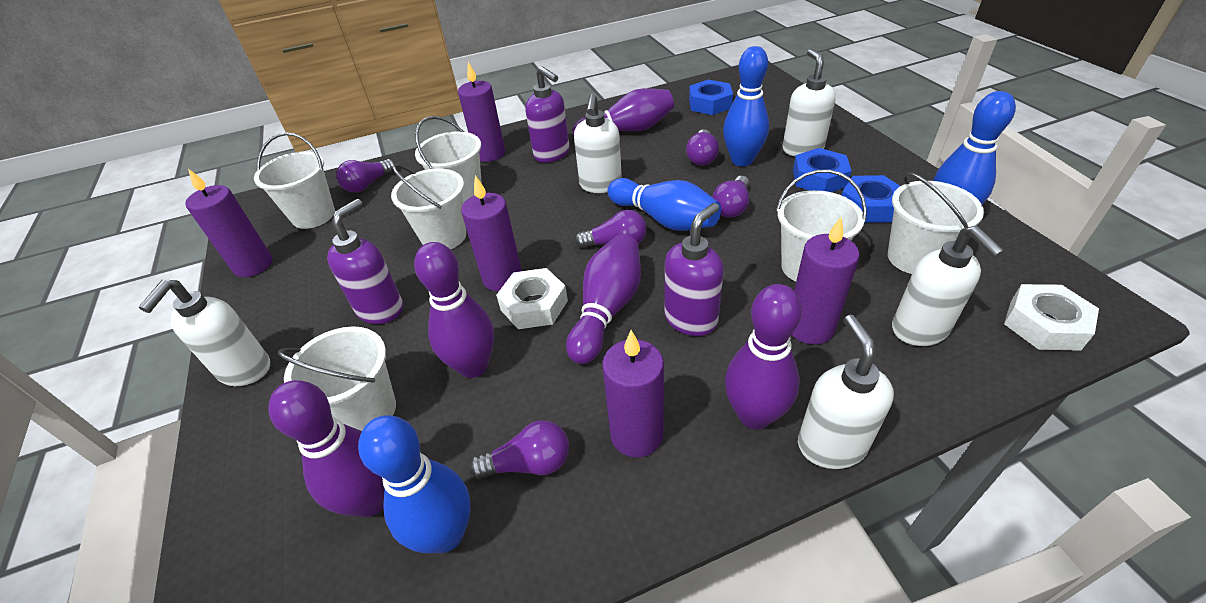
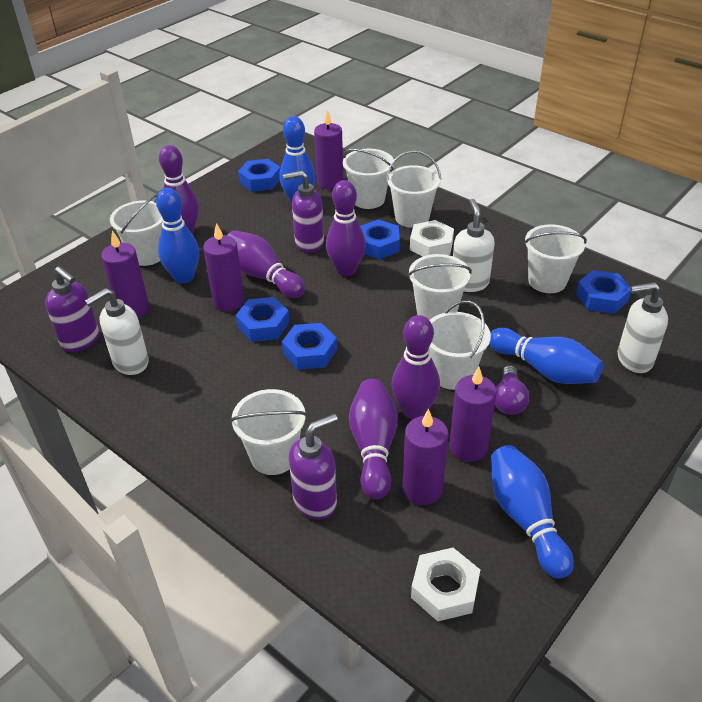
blue nut: [689,79,733,115] [793,148,852,192] [841,175,900,223] = 3 -> [236,297,290,342] [238,159,280,192] [282,323,337,370] [360,220,400,259] [576,270,631,314] = 5
purple light bulb: [336,159,395,193] [469,420,569,479] [575,210,647,248] [686,129,719,166] [712,176,749,218] = 5 -> [495,365,529,415] = 1
white bucket: [254,132,335,229] [278,326,396,431] [391,164,466,249] [415,116,482,203] [776,169,867,281] [888,172,984,274] = 6 -> [110,194,163,266] [230,389,307,475] [343,149,394,209] [386,150,441,228] [408,254,472,320] [429,300,491,390] [524,224,587,293] = 7
white soap dispenser: [139,279,270,386] [574,94,622,193] [782,49,836,156] [798,315,894,469] [892,226,1004,346] = 5 -> [85,288,149,375] [453,199,495,292] [618,282,668,373] = 3

